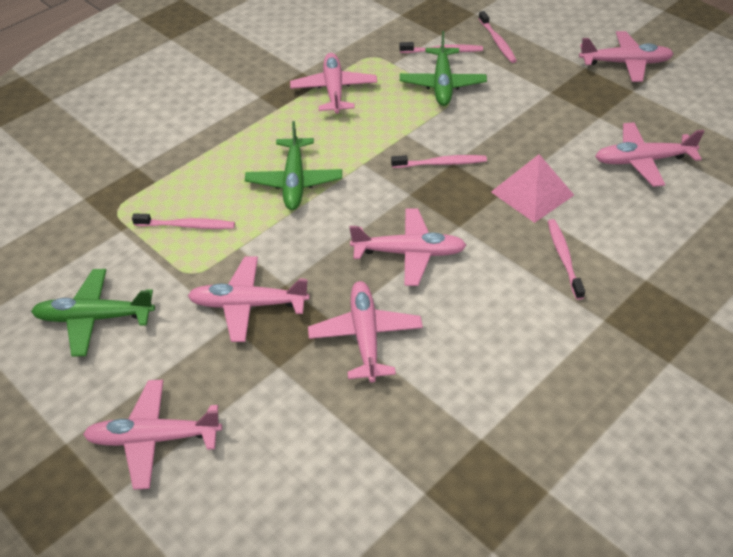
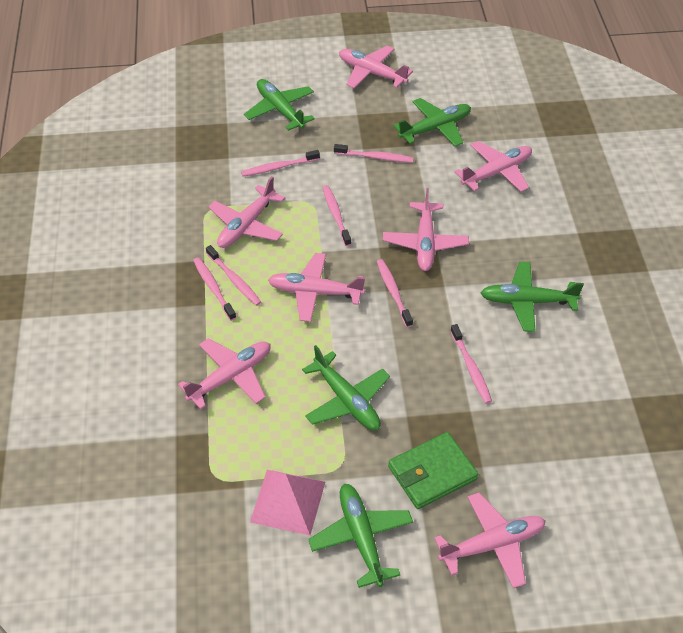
green plane: [31,269,155,357] [245,121,342,210] [400,31,487,106] = 3 -> [244,79,315,131] [302,345,390,430] [308,484,413,588] [393,98,471,146] [481,262,584,332] = 5
green wallet: none = 0 -> [388,432,478,509] = 1
pink toothbrush: [132,213,235,229] [391,155,487,168] [400,42,483,53] [478,11,517,63] [548,219,585,300] = 5 -> [193,258,236,321] [206,245,261,306] [241,150,320,177] [322,185,351,246] [334,144,414,163] [377,259,413,327] [450,324,492,404] = 7

